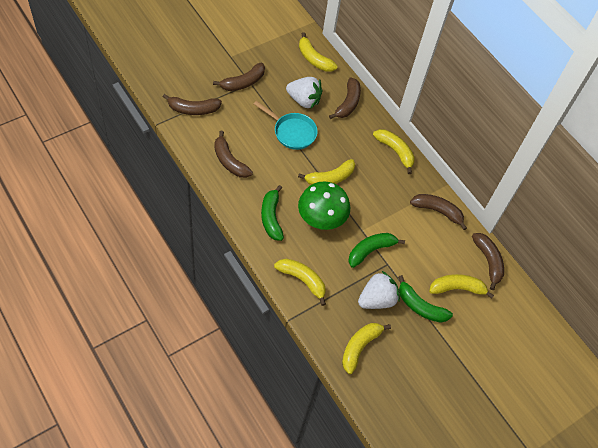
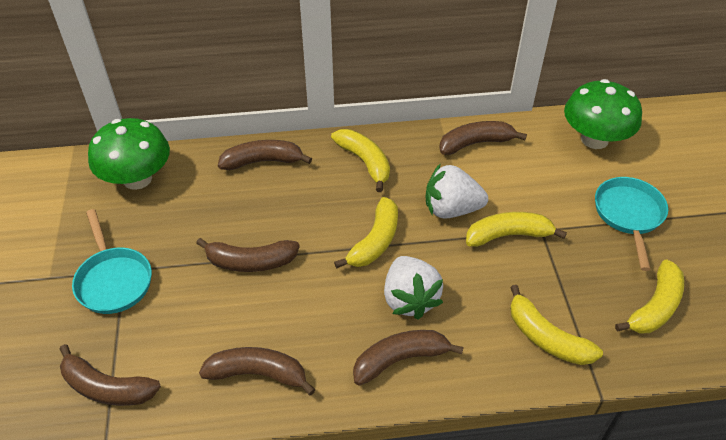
green banana: [261,185,284,241] [348,233,405,268] [398,275,453,323] = 3 -> none = 0
green mushroom: [298,181,350,230] = 1 -> [88,118,170,190] [564,79,642,149] = 2
turquoise pan: [254,101,318,150] = 1 -> [72,209,152,314] [595,177,668,271] = 2
yellow banana: [274,259,326,306] [298,159,355,185] [299,32,337,72] [342,323,391,374] [373,129,415,174] [429,274,494,299] = 6 -> [331,129,390,192] [334,197,398,268] [466,212,567,247] [510,285,603,365] [615,259,684,333] = 5

